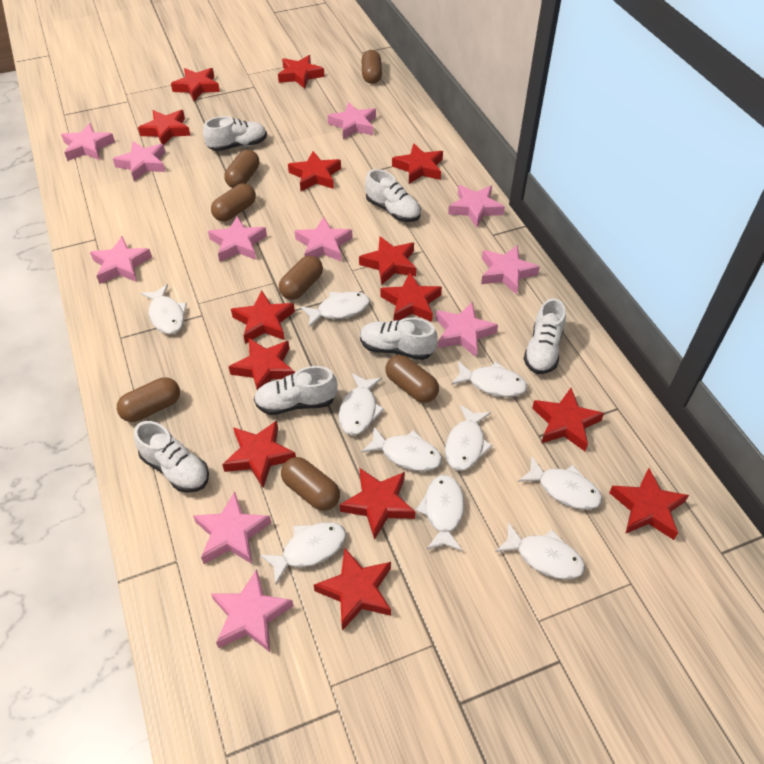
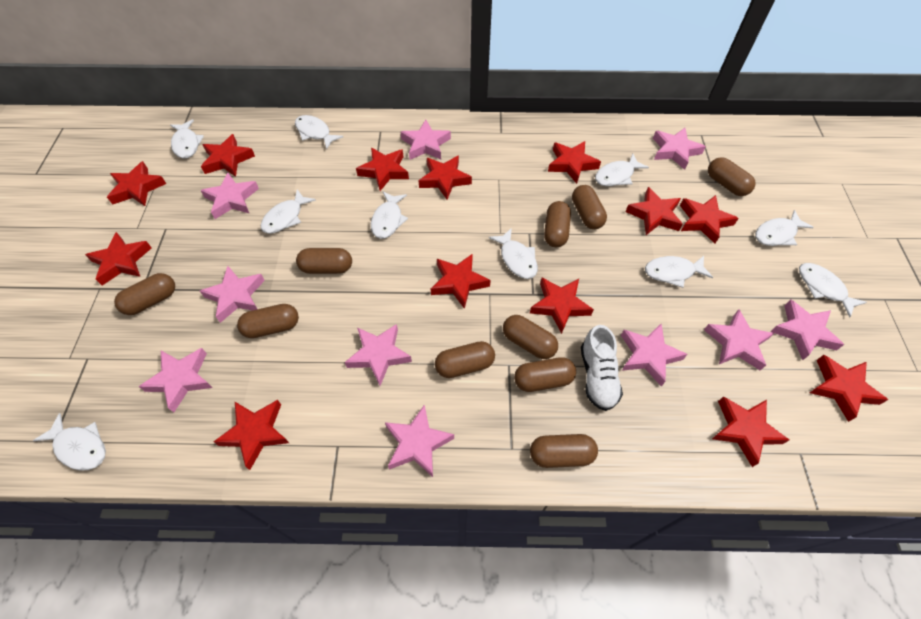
brown capsule: [117,377,180,422] [211,183,256,222] [224,149,259,188] [279,255,323,300] [281,457,340,511] [361,50,382,84] [385,355,439,403] = 7 -> [114,273,175,315] [237,304,299,338] [296,248,352,274] [435,341,495,378] [503,315,558,359] [514,357,576,392] [530,434,598,468] [544,201,571,247] [572,185,607,229] [708,157,756,196] = 10
pink star: [61,123,115,161] [90,236,152,284] [113,141,166,181] [193,492,271,564] [208,216,267,262] [211,569,293,652] [295,217,353,261] [327,102,376,139] [436,302,498,357] [448,185,505,228] [481,245,540,295] = 11 -> [139,348,212,412] [200,172,259,219] [200,266,265,323] [345,324,412,386] [385,404,454,477] [400,120,451,160] [621,324,687,387] [653,128,706,170] [704,310,774,371] [770,299,844,360] = 10
red star: [138,110,191,145] [171,68,220,101] [222,421,296,488] [228,338,295,390] [231,291,295,344] [278,55,325,89] [288,151,341,191] [314,548,391,631] [340,468,415,540] [359,236,416,285] [380,273,442,322] [392,143,443,184] [532,388,604,451] [609,468,689,540] = 14 -> [85,232,152,286] [107,161,166,206] [201,134,255,177] [214,400,289,470] [356,148,409,191] [419,155,472,200] [431,254,491,309] [530,278,594,334] [548,141,601,184] [626,187,683,235] [680,195,739,244] [712,396,789,467] [810,355,888,422] = 13
white shoe: [134,421,209,493] [203,116,267,151] [254,366,337,415] [360,318,438,360] [365,169,421,222] [523,298,566,374] = 6 -> [581,325,623,411] = 1

